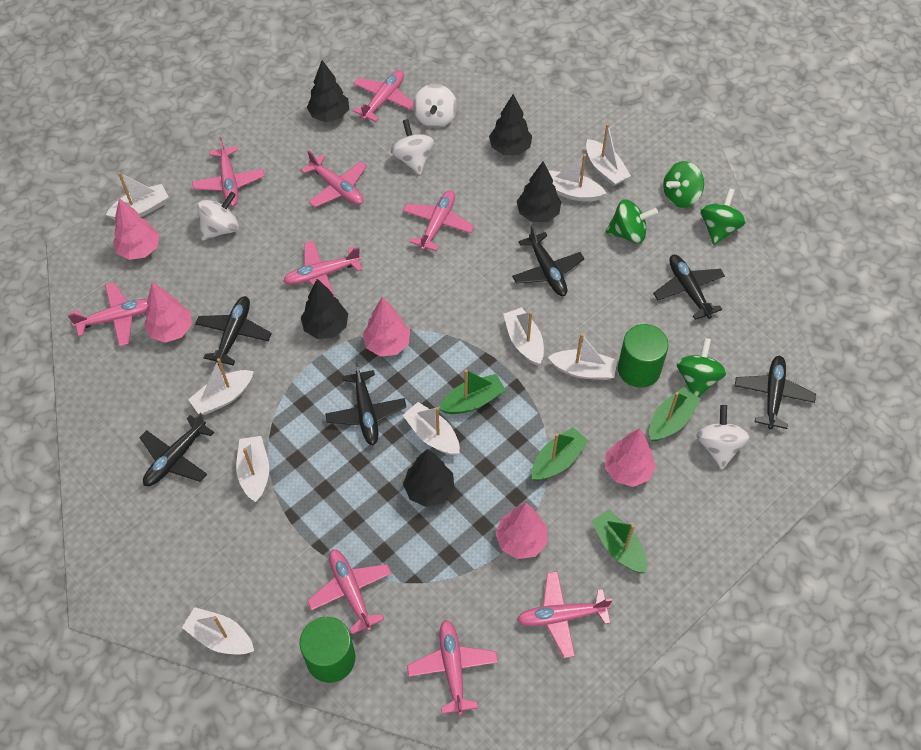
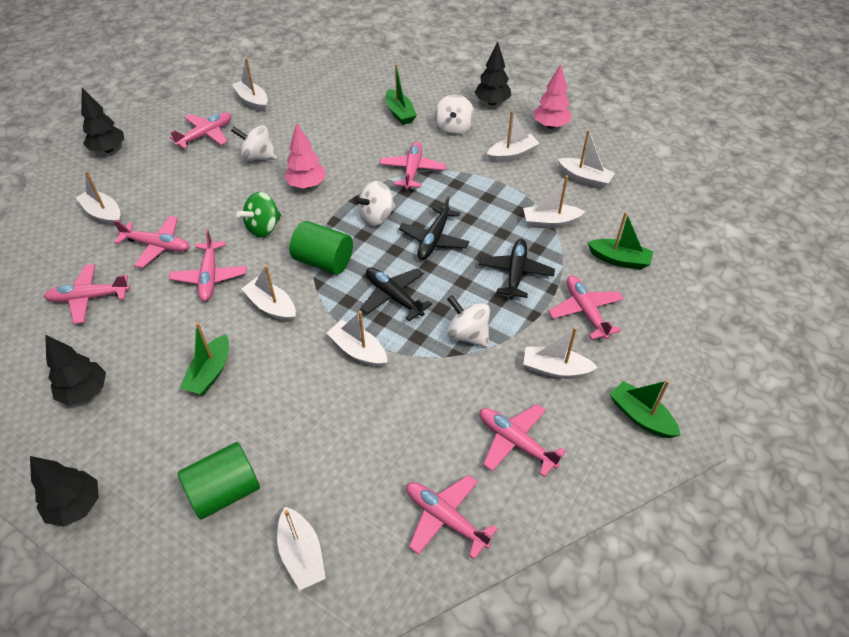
black plane: [139,413,214,486] [195,296,272,366] [325,362,406,445] [512,225,584,296] [653,255,725,320] [735,356,816,429] = 6 -> [360,267,432,321] [399,196,469,260] [479,239,555,299] = 3
black tree: [301,279,348,339] [307,60,349,122] [403,449,454,507] [489,94,532,155] [517,161,561,222] = 5 -> [30,456,99,527] [45,335,106,406] [81,88,124,153] [475,41,511,106] = 4
green spinning top: [605,199,658,243] [663,161,704,208] [676,338,727,397] [701,188,746,245] = 4 -> [237,192,282,238] = 1
pink plane: [68,282,148,347] [192,137,265,207] [283,241,362,297] [301,150,367,208] [307,549,392,634] [353,70,413,122] [403,190,474,251] [407,620,498,716] [517,571,613,658] = 9 -> [44,264,130,324] [113,216,189,268] [169,229,247,301] [170,113,231,149] [380,142,446,190] [406,475,498,560] [480,404,566,477] [548,276,624,340] = 8
pink tree: [113,198,159,260] [144,282,192,343] [362,296,410,356] [495,503,548,559] [605,429,656,487] = 5 -> [284,122,326,188] [533,64,572,129] = 2

